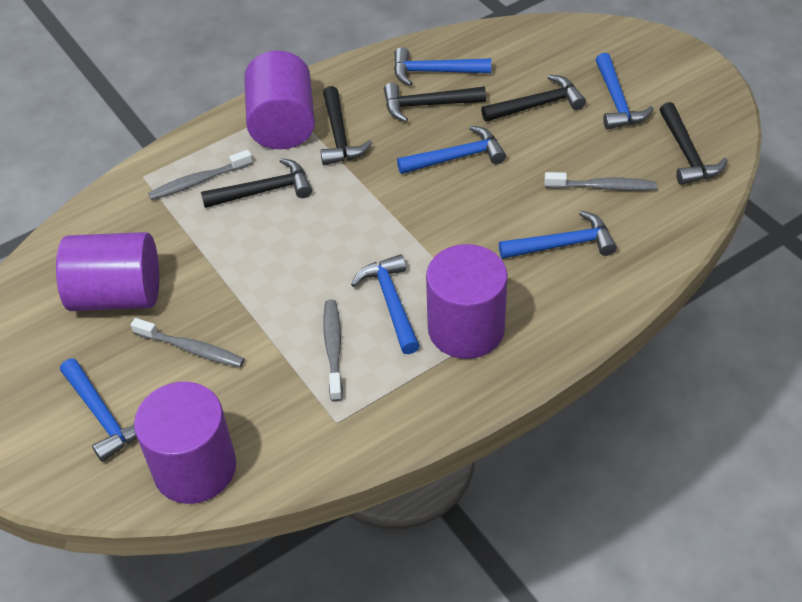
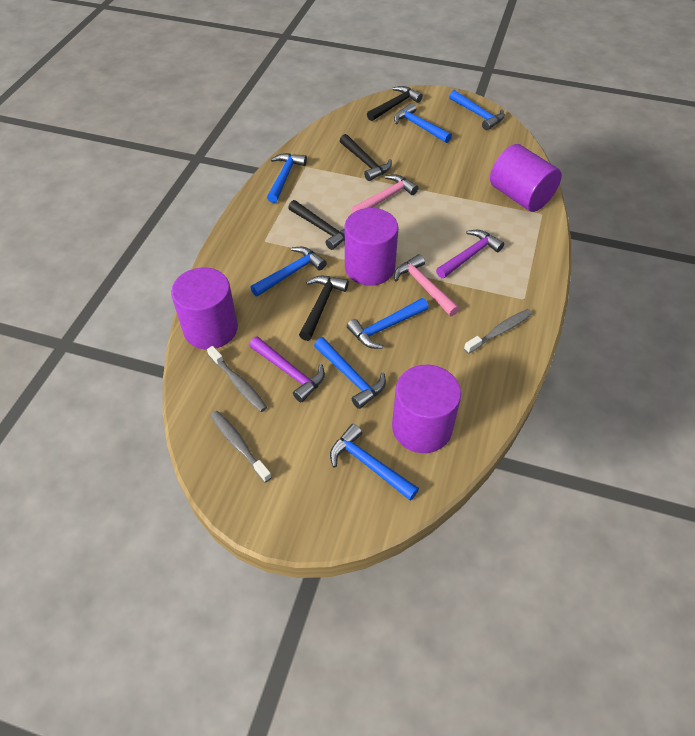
black hammer: [201,158,312,208] [320,86,372,165] [384,83,486,122] [481,75,586,122] [660,102,728,185] = 5 -> [288,200,345,250] [299,276,349,341] [340,134,392,181] [367,86,423,121] = 4
blue hammer: [60,358,137,462] [351,254,420,354] [394,47,491,86] [397,126,506,174] [499,211,617,259] [596,53,654,129] = 6 -> [250,247,327,297] [267,153,307,203] [314,337,386,409] [330,424,419,501] [347,298,429,349] [394,103,452,143] [449,90,505,130] = 7
grey toothbrush: [131,318,245,367] [148,150,253,200] [323,299,343,402] [544,172,657,191] = 4 -> [207,346,267,412] [210,411,272,483] [464,309,532,354] = 3
pink hammer: none = 0 -> [352,174,418,213] [394,254,459,316] = 2
purple hammer: none = 0 -> [249,336,325,402] [436,230,504,278] = 2

